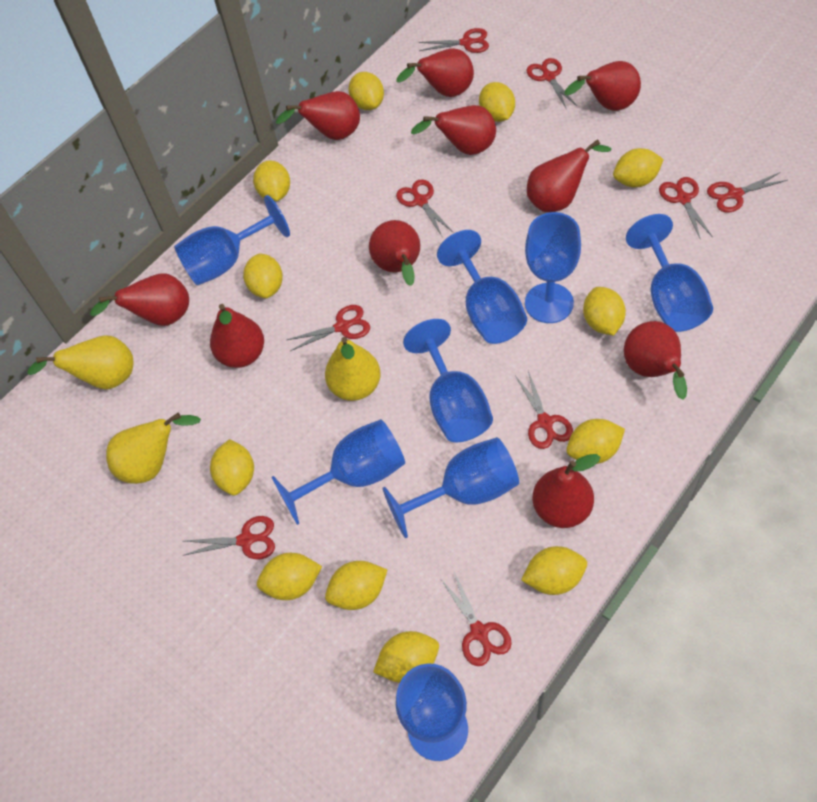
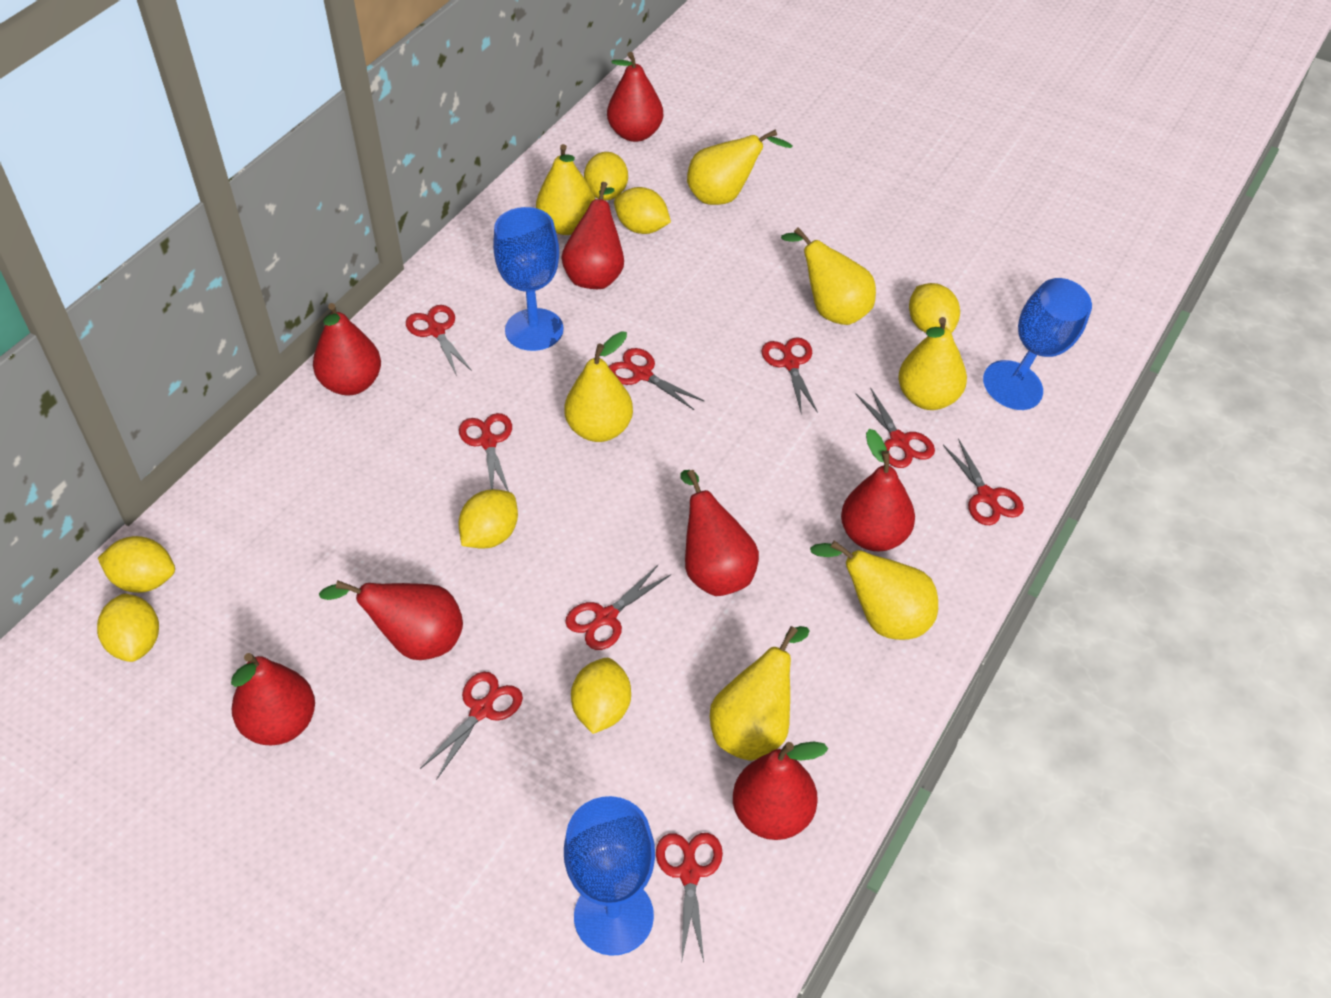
blue goblet: [174,195,290,286] [271,419,405,525] [382,437,519,538] [396,663,468,761] [403,319,493,442] [437,230,527,344] [525,212,581,323] [626,214,713,332] = 8 -> [493,207,564,351] [564,796,655,956] [983,278,1092,410] = 3
red pear: [90,273,189,326] [210,304,264,368] [276,91,360,140] [369,220,420,286] [396,48,474,97] [411,105,496,155] [527,139,611,212] [532,454,600,528] [564,61,641,111] [624,321,687,400] = 10 -> [231,653,315,745] [313,303,381,395] [319,580,463,660] [562,182,624,289] [607,52,663,142] [680,470,759,596] [733,741,828,840] [841,429,915,552] = 8
yellow lemon: [210,439,254,496] [243,253,283,298] [253,160,290,201] [257,553,322,600] [325,561,387,610] [349,72,384,110] [373,631,439,683] [479,82,515,122] [521,546,587,595] [566,419,625,464] [583,287,626,335] [613,148,664,187] = 12 -> [97,593,159,662] [98,536,175,593] [458,489,518,549] [571,658,631,734] [584,152,628,200] [614,187,671,234] [909,283,960,333] = 7
yellow pear: [27,335,133,390] [106,413,201,484] [325,337,381,401] = 3 -> [536,144,595,235] [564,331,633,442] [687,129,793,205] [710,626,810,761] [781,227,876,325] [810,541,938,640] [898,317,967,410] = 7

